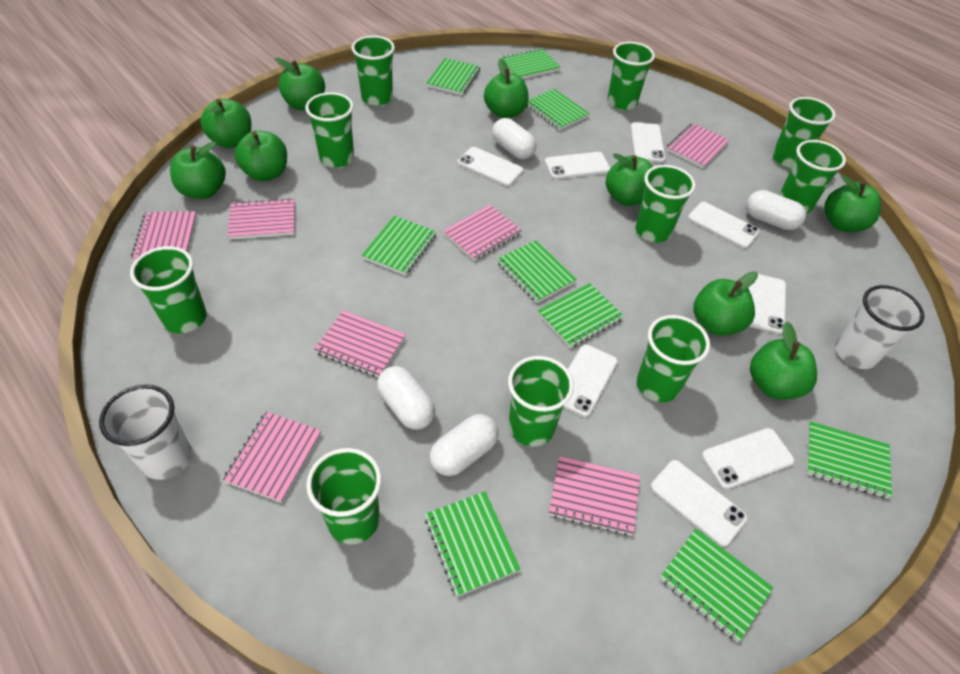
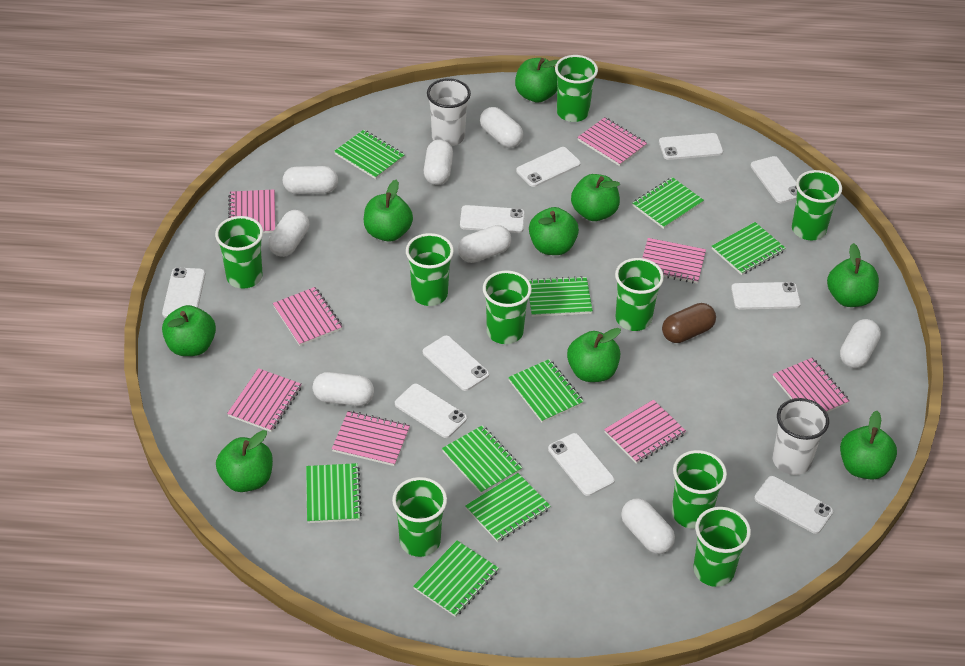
brown capsule: none = 0 -> [662,303,716,343] = 1
green cup: [130,246,207,333] [305,92,354,168] [306,448,382,544] [351,35,395,106] [508,356,574,447] [607,42,655,110] [635,165,696,242] [637,315,710,402] [772,97,836,168] [779,140,846,214] = 10 -> [215,216,263,289] [392,477,447,557] [406,233,454,306] [483,270,532,344] [555,55,598,122] [615,258,664,331] [672,450,727,529] [693,507,751,587] [792,170,842,240] = 9
pink notebook: [131,211,196,261] [223,412,321,503] [228,198,295,239] [314,310,406,377] [443,205,522,261] [549,456,640,536] [666,123,729,168] = 7 -> [227,368,302,432] [228,189,275,233] [273,287,342,346] [332,411,410,466] [577,117,647,166] [604,400,686,464] [642,238,706,284] [773,358,850,413] = 8
white capsule: [377,366,435,429] [430,414,498,476] [492,118,537,159] [746,190,806,230] = 4 -> [268,210,309,257] [282,166,338,194] [313,372,374,406] [424,139,453,185] [458,225,511,263] [480,107,523,148] [621,498,675,554] [840,319,881,368] = 8
white phone: [458,147,523,186] [545,152,610,179] [563,344,618,417] [630,122,665,163] [650,460,747,547] [688,202,760,248] [702,428,794,489] [748,274,786,334] = 8 -> [162,267,205,318] [395,383,467,438] [423,335,489,391] [460,205,525,233] [516,147,581,187] [548,433,615,496] [659,133,723,160] [731,282,801,309] [751,156,797,203] [754,476,833,534] = 10

